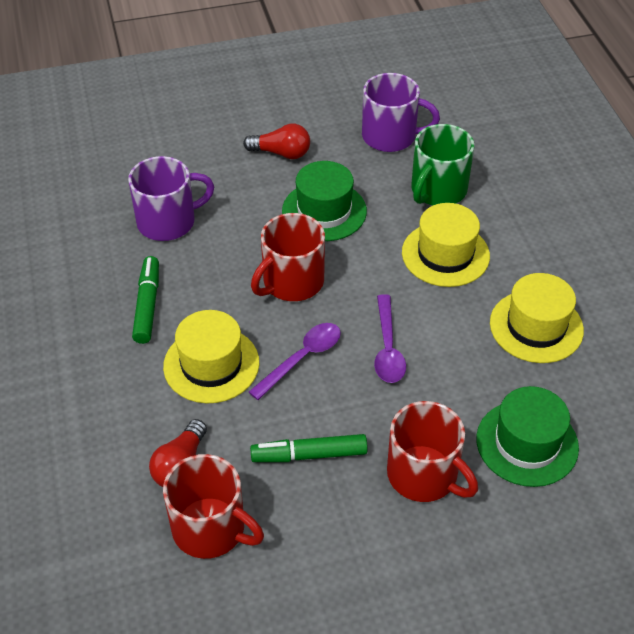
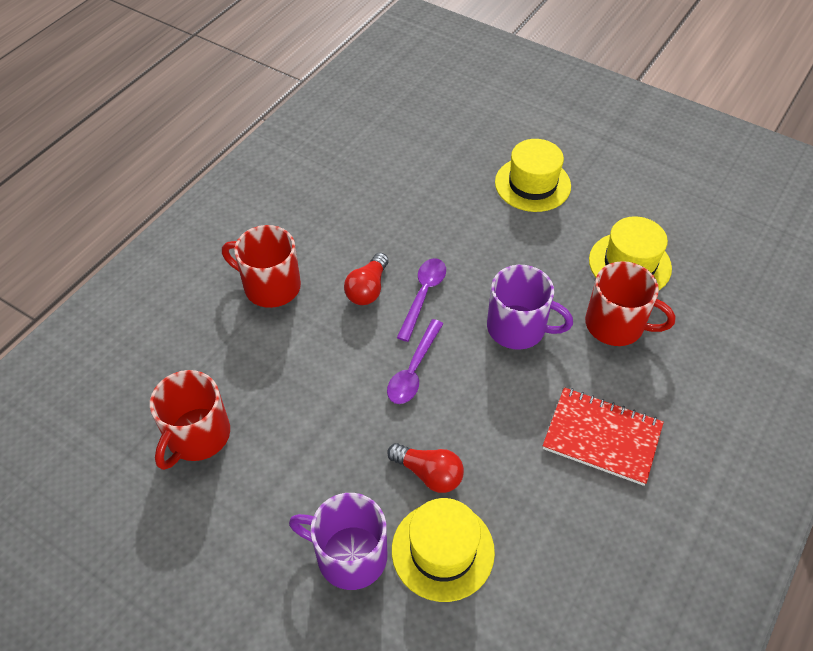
green hat: [282,161,367,241] [476,386,579,487] = 2 -> none = 0
green marker: [132,256,159,344] [250,434,368,462] = 2 -> none = 0
green mug: [411,124,474,205] = 1 -> none = 0
red notebook: none = 0 -> [543,387,664,486] = 1

